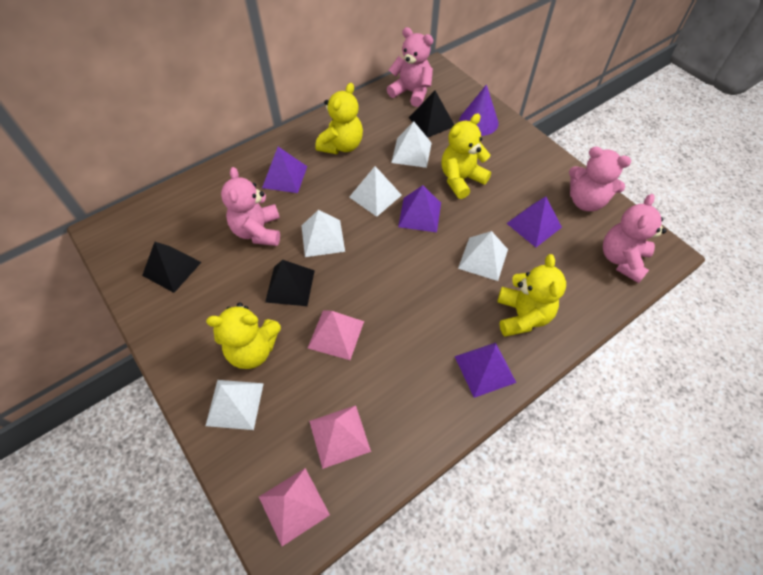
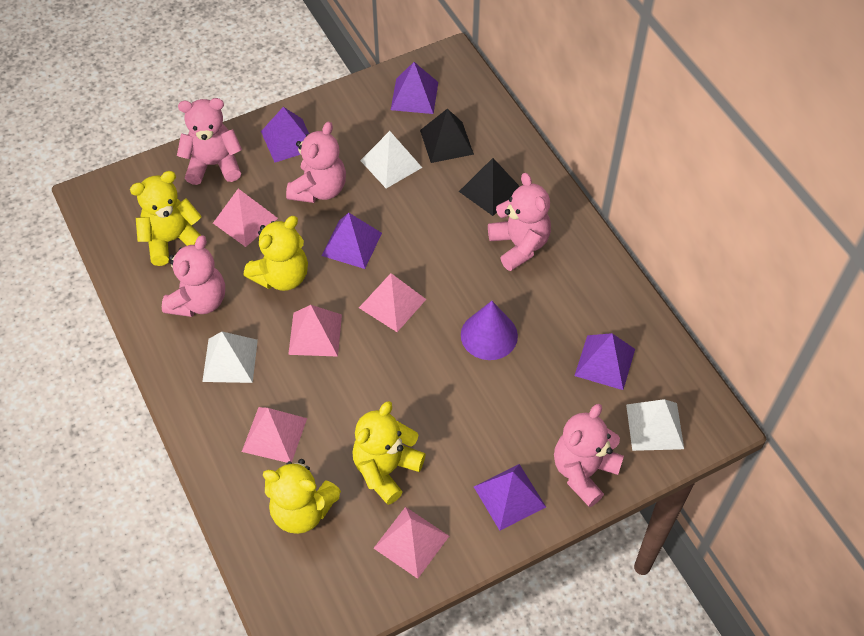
black pyramid: [142,242,201,293] [265,260,315,306] [409,91,454,138] = 3 -> [420,109,474,163] [459,158,520,216] = 2
pink pyramid: [259,468,330,546] [308,310,364,360] [309,405,371,469] = 3 -> [213,189,278,247] [242,407,307,463] [288,305,342,357] [359,273,426,332] [374,507,449,579] = 5
pink teddy bear: [221,167,280,246] [387,27,433,107] [569,147,631,211] [603,194,667,283] = 4 -> [162,235,225,317] [177,98,242,185] [286,121,346,203] [488,173,551,271] [554,404,624,507] = 5
purple pyramid: [262,147,307,193] [398,185,441,232] [455,343,517,398] [506,196,562,247] = 4 -> [261,107,309,162] [321,213,382,269] [391,62,438,114] [474,464,546,531] [574,333,635,390] = 5
white pyramid: [205,380,264,430] [302,210,345,257] [349,166,402,217] [391,122,431,168] [458,231,508,281] = 5 -> [202,332,258,383] [360,131,422,188] [626,399,684,451] = 3

